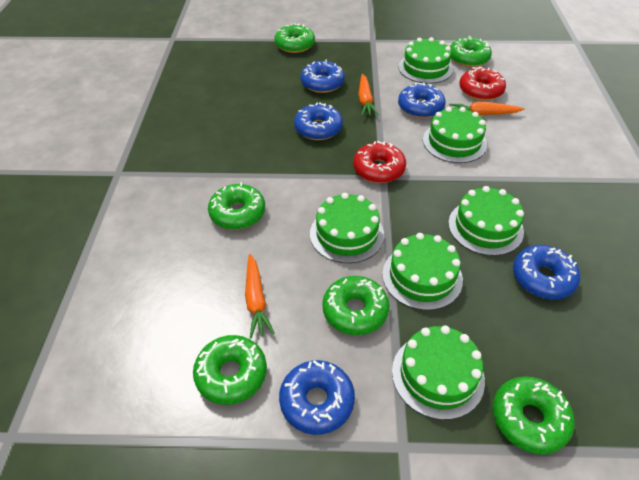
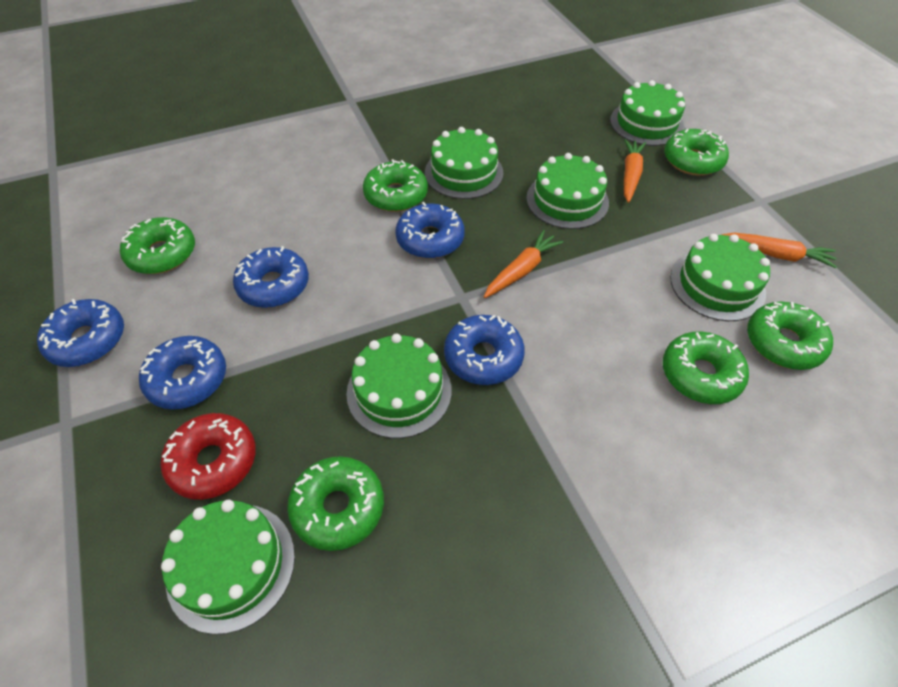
red donut: [353,141,406,183] [459,66,506,101] = 2 -> [161,413,256,500] = 1

